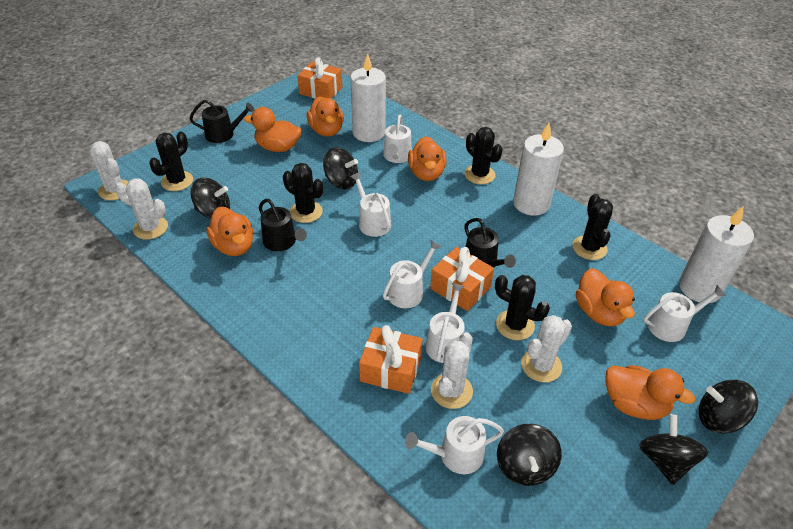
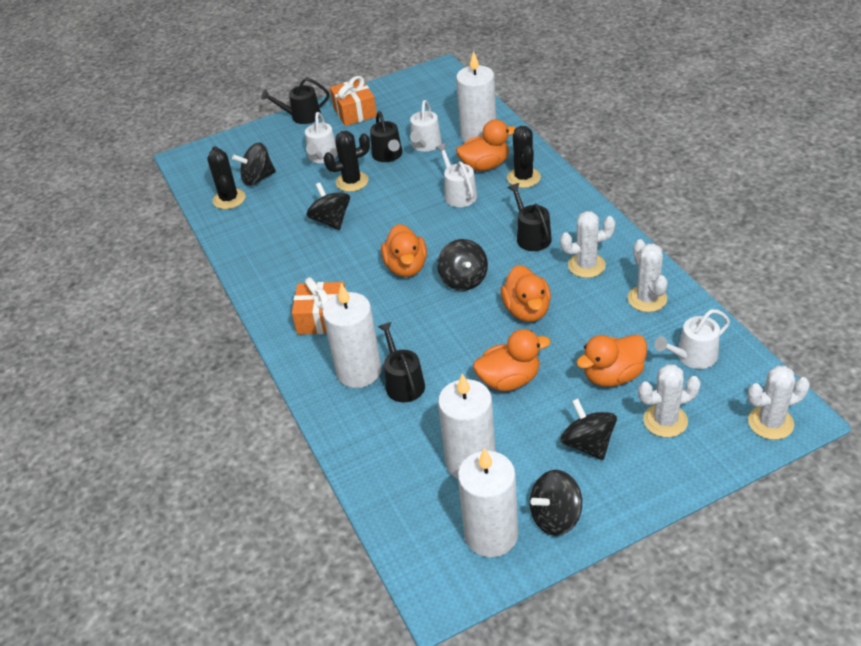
black cactus: [149,132,193,191] [283,163,323,223] [464,127,503,184] [495,275,550,340] [572,194,613,260] = 5 -> [207,146,246,209] [323,131,370,192] [507,126,541,188] = 3
black watering can: [189,100,254,143] [259,199,307,251] [465,218,516,268] = 3 -> [261,78,329,124] [370,111,402,162] [378,322,425,402] [508,183,552,251] = 4
orange duck: [206,207,253,256] [244,107,302,152] [306,96,344,137] [408,136,446,181] [576,268,635,326] [605,365,695,420] = 6 -> [381,224,427,277] [456,119,516,171] [473,329,551,391] [501,265,551,322] [576,334,647,387] = 5
orange gift: [297,57,342,99] [359,325,423,394] [430,247,494,311] = 3 -> [292,277,345,335] [330,76,377,126] = 2
white candle: [350,53,386,142] [513,123,564,216] [679,206,754,303] = 3 -> [322,283,382,388] [438,373,496,479] [456,51,496,143] [458,448,518,557] = 4
white watering can: [350,172,391,237] [383,115,412,163] [383,240,442,308] [405,416,504,474] [425,283,465,363] [644,285,726,342] = 6 -> [305,112,338,163] [410,100,442,152] [436,143,477,207] [654,309,730,369] = 4

